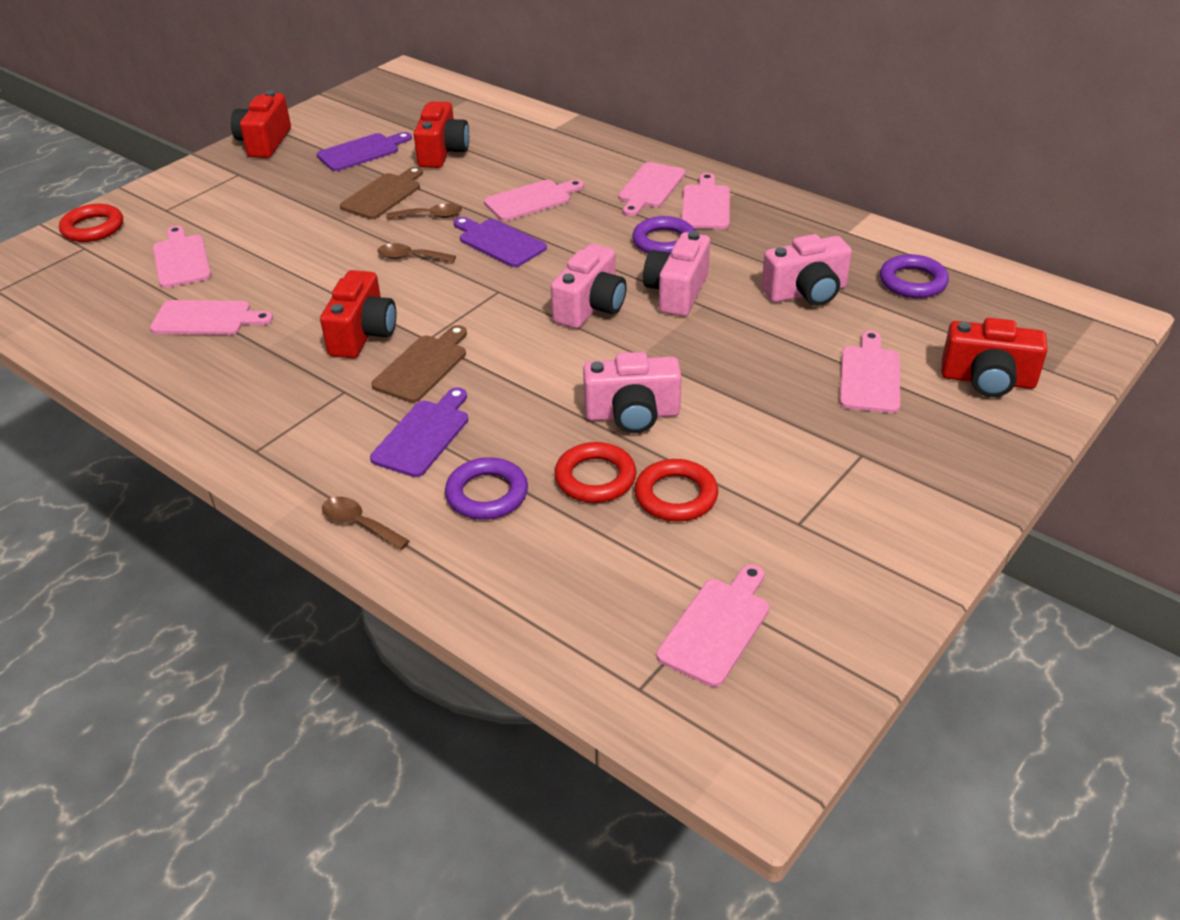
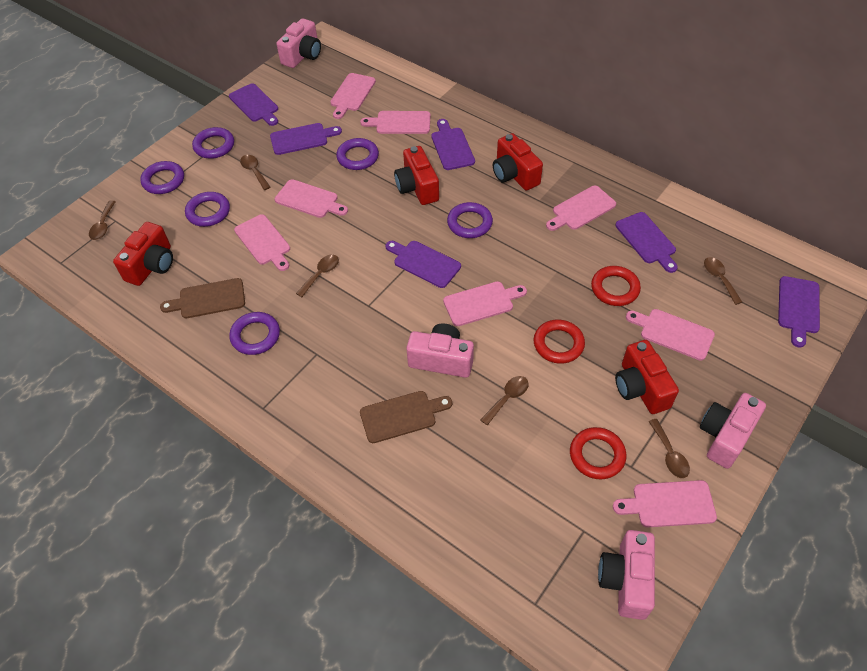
brown spoon: [322,497,409,550] [377,243,456,262] [386,204,462,219] = 3 -> [89,200,116,240] [240,155,271,190] [296,255,339,297] [481,376,528,426] [648,419,690,478] [704,257,742,305] = 6
pink cutting board: [150,300,273,335] [153,226,211,288] [484,180,584,221] [618,162,685,216] [656,564,769,687] [681,173,730,229] [840,331,900,413] = 7 -> [234,214,290,271] [274,179,348,218] [330,73,376,119] [360,111,431,134] [443,281,527,326] [546,186,616,231] [613,480,717,527] [626,309,715,361] = 8
purple cutting board: [317,132,412,171] [370,387,468,477] [454,217,547,267] = 3 -> [229,83,278,126] [270,123,342,155] [386,241,461,288] [431,119,475,170] [615,212,678,273] [778,276,820,347] = 6
purple ring: [445,457,528,520] [632,216,695,254] [880,254,949,298] = 3 -> [140,161,184,194] [185,192,230,227] [192,127,234,159] [229,312,280,355] [336,138,379,170] [447,202,493,238] = 6

